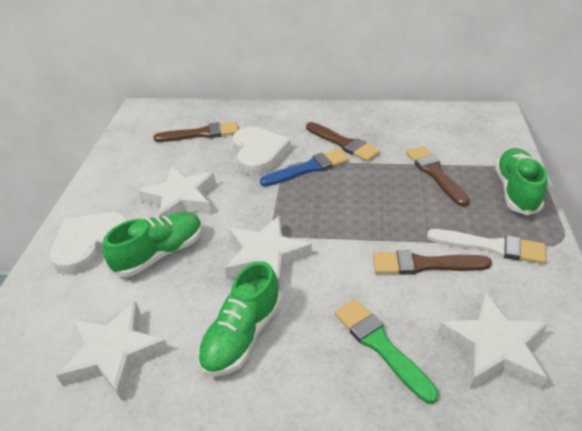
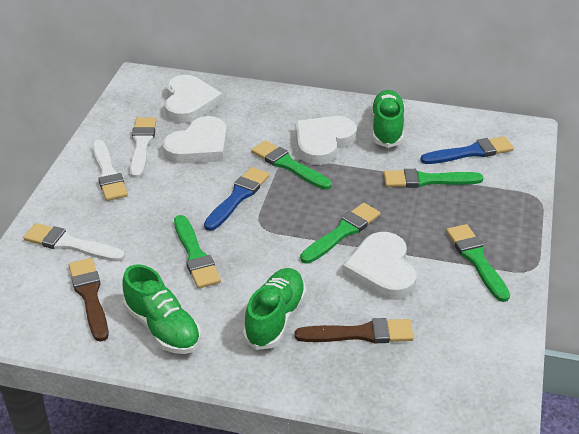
blue brush: [260,149,349,186] = 1 -> [204,167,270,231] [420,136,514,164] = 2
brown brush: [153,122,238,142] [306,122,380,162] [373,250,492,275] [406,146,470,207] = 4 -> [69,258,109,342] [295,318,414,343] = 2
green brush: [334,299,439,404] = 1 -> [174,215,221,288] [251,140,332,190] [300,203,381,264] [384,169,483,188] [446,224,510,302] = 5
white brush: [427,229,546,264] = 1 -> [23,223,125,262] [92,140,128,201] [130,117,157,178] = 3
white heart: [49,212,128,275] [232,126,291,175] = 2 -> [162,116,227,164] [165,75,223,123] [295,116,357,165] [342,232,416,300] = 4
white star: [56,301,169,400] [138,166,216,217] [225,216,312,290] [438,293,549,389] = 4 -> none = 0

